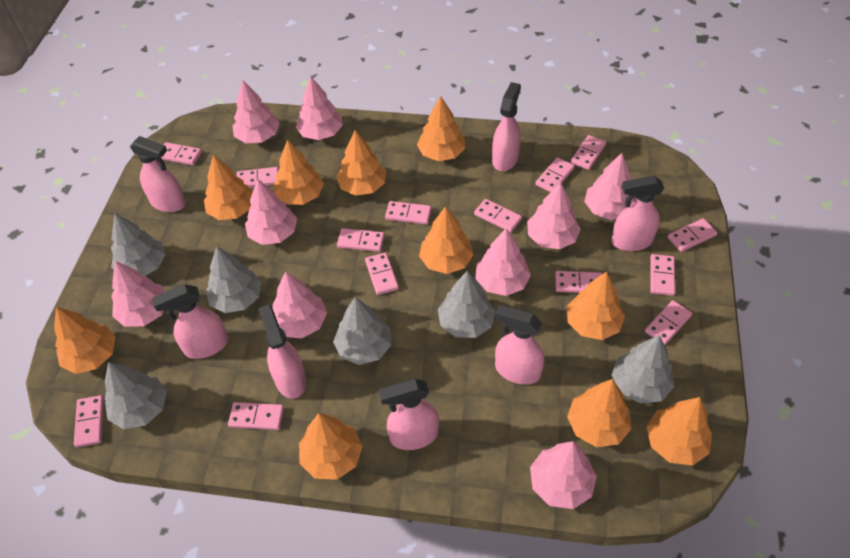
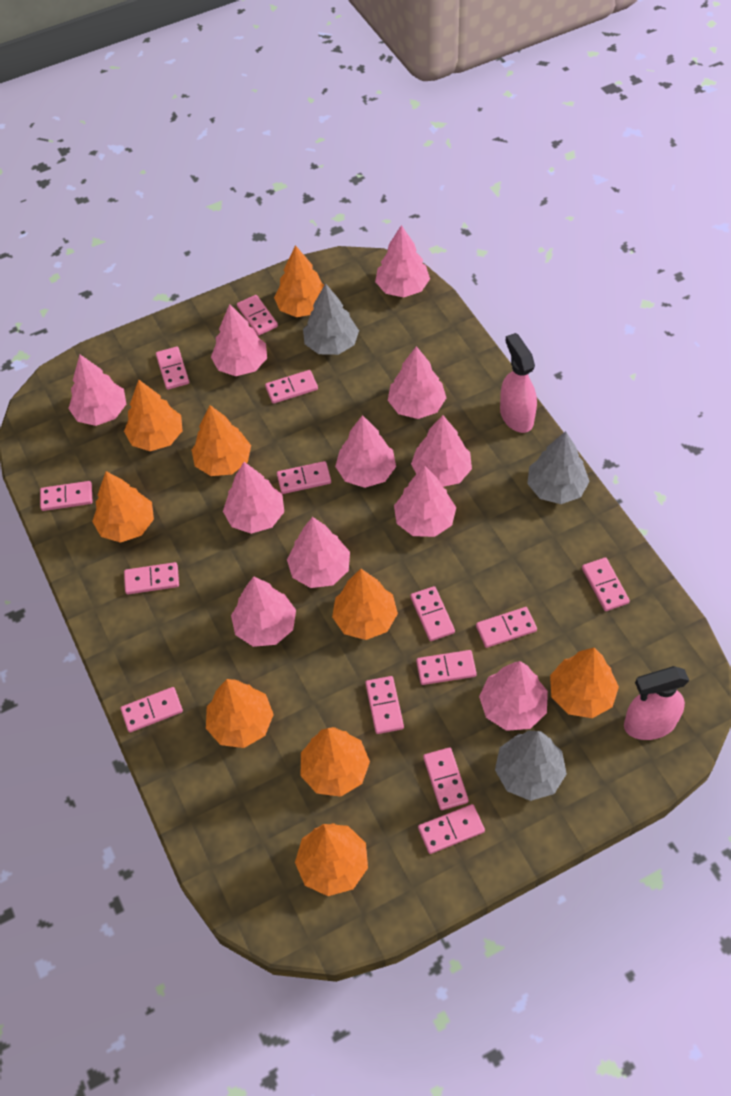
grey tree: [105,362,167,429] [111,213,166,276] [206,246,262,313] [333,297,391,365] [438,271,495,338] [612,335,674,404] = 6 -> [303,283,359,355] [495,731,567,801] [527,431,590,504] = 3
orange tree: [54,307,116,374] [204,155,253,220] [274,140,324,205] [299,413,363,480] [336,130,386,196] [417,96,465,161] [419,206,474,274] [567,271,625,340] [567,379,632,447] [646,397,712,465] = 10 -> [92,471,154,543] [124,380,183,451] [192,405,251,476] [206,679,274,748] [274,245,324,317] [295,823,368,896] [301,727,370,797] [332,569,398,640] [550,648,619,718] = 9
pink spray bottle: [130,136,186,212] [152,284,228,359] [258,305,306,399] [379,378,439,450] [492,82,521,171] [495,305,544,385] [611,176,664,251] = 7 -> [500,333,537,433] [624,666,689,740] = 2
pink tree: [111,261,165,327] [232,80,280,143] [245,179,297,245] [272,272,327,339] [295,76,343,140] [475,228,531,296] [527,182,581,249] [530,441,597,509] [584,153,636,220] = 9 -> [68,355,126,426] [211,304,267,376] [223,462,284,534] [231,577,296,647] [287,517,350,588] [335,415,396,488] [375,225,430,298] [388,346,446,419] [394,466,456,537] [411,415,472,487] [479,661,548,731] = 11

